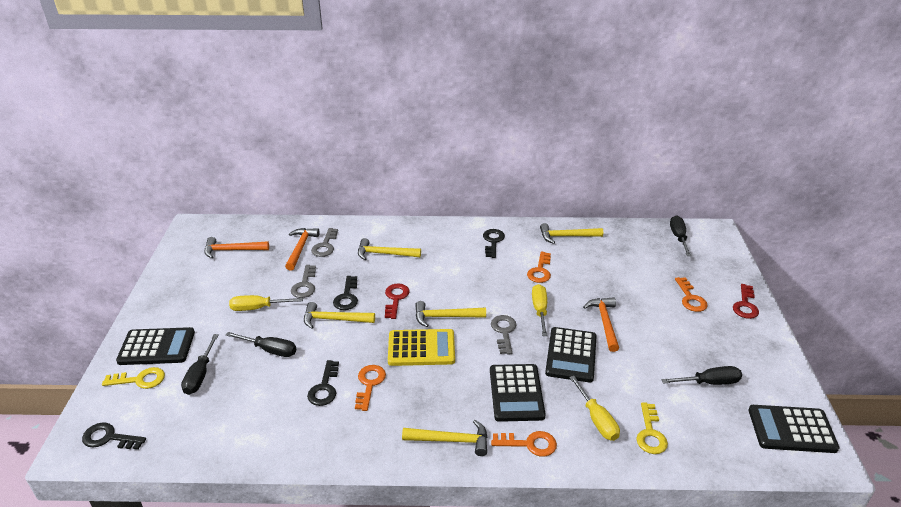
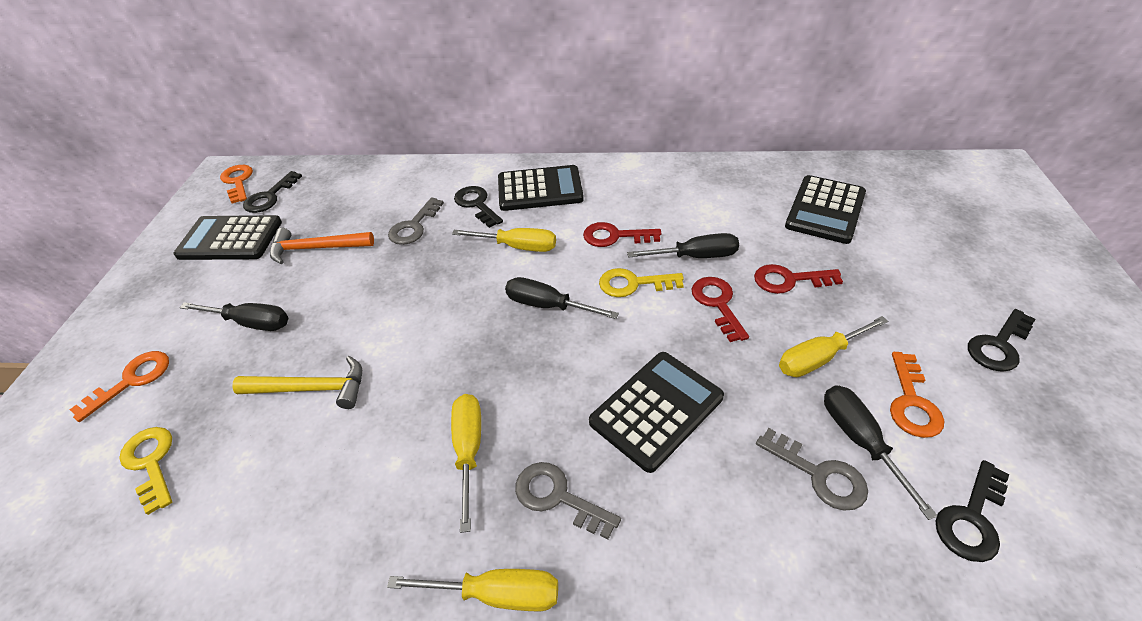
orange hammer: [204,237,269,258] [285,228,320,271] [583,297,619,352] = 3 -> [270,228,374,264] = 1
orange key: [355,365,386,411] [491,431,557,457] [527,252,551,283] [675,277,708,312] = 4 -> [70,351,169,422] [220,165,253,204] [890,352,944,438] = 3
red key: [385,283,410,319] [733,284,759,319] = 2 -> [583,222,661,247] [691,277,749,342] [754,264,843,294] = 3
yellow calculator: [388,329,455,366] = 1 -> none = 0
yellow hammer: [304,302,375,329] [358,238,421,260] [402,420,487,456] [415,301,486,327] [540,223,603,244] = 5 -> [232,356,362,409] = 1
yellow screwdriver: [229,295,303,311] [532,284,547,336] [570,376,620,441] = 3 -> [387,569,558,611] [451,394,481,533] [452,228,556,252] [779,316,888,377] = 4

